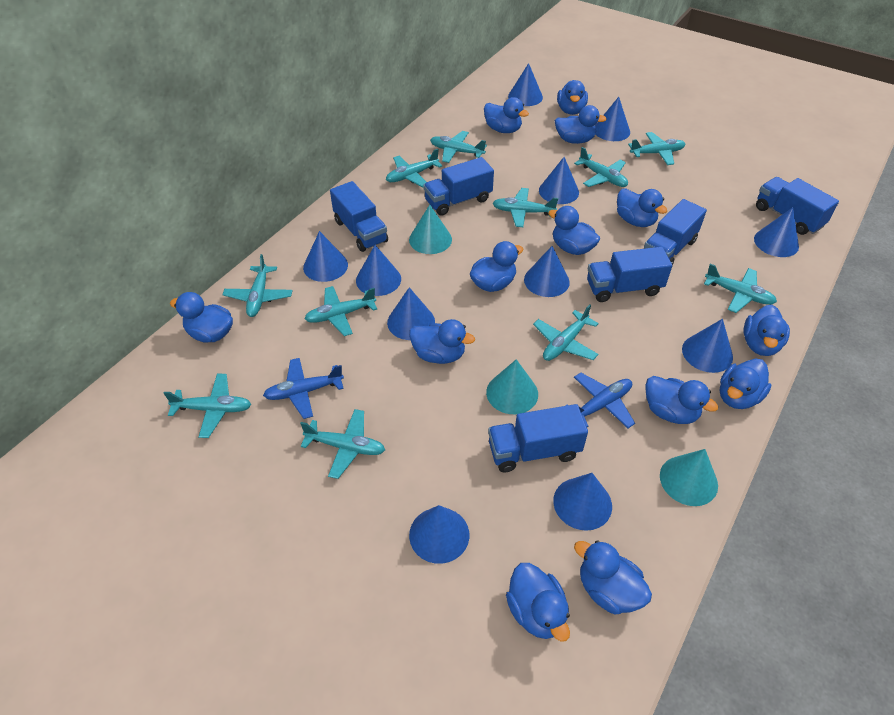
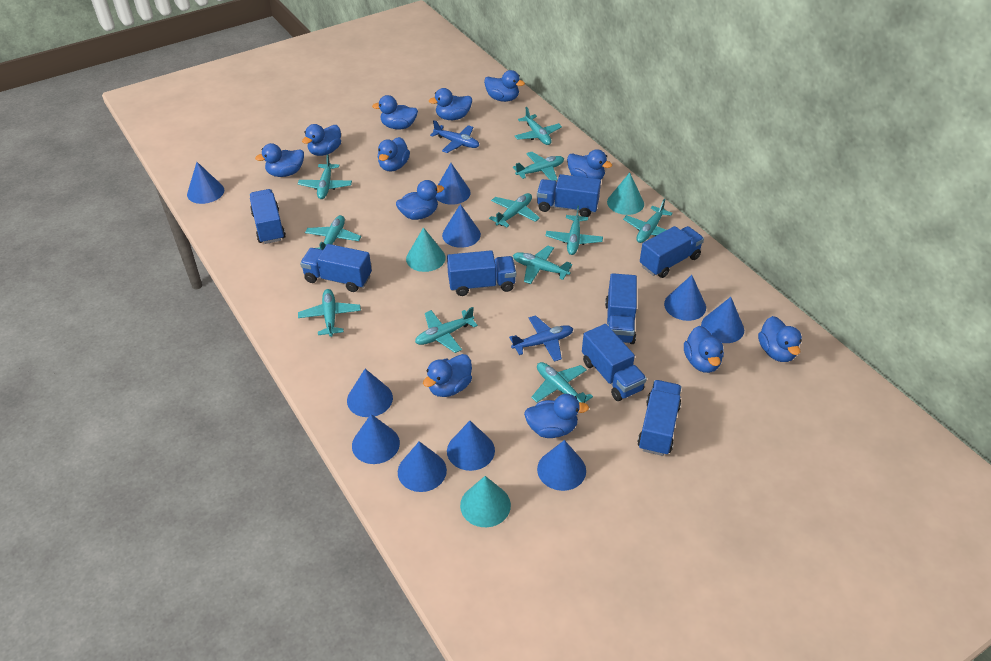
blue cone: [303,231,348,282] [356,245,401,296] [387,287,435,340] [409,505,469,564] [508,63,543,106] [524,246,570,297] [539,157,579,204] [553,473,612,531] [595,97,630,141] [682,319,733,373] [754,207,799,257] = 11 -> [187,162,224,204] [347,369,393,417] [352,414,400,464] [398,441,447,492] [435,163,471,205] [442,204,481,248] [447,421,495,471] [537,440,586,491] [664,275,706,321] [701,297,744,343] = 10
blue duck: [170,292,233,343] [409,319,475,364] [470,241,523,292] [484,97,529,133] [506,563,570,642] [548,206,600,255] [555,105,607,144] [557,80,588,115] [574,540,652,615] [617,189,667,227] [645,376,718,424] [720,359,771,409] [744,305,790,356] = 13 -> [255,143,304,177] [302,124,341,156] [372,95,418,130] [378,137,410,171] [396,180,444,220] [423,354,472,397] [429,88,472,120] [484,70,525,102] [524,394,589,438] [567,149,612,180] [684,326,724,373] [758,316,802,362] = 12
blue truck: [330,181,388,252] [423,157,494,216] [488,404,588,473] [587,247,672,302] [643,199,707,265] [756,177,839,235] = 6 -> [250,189,286,244] [300,244,372,292] [447,250,516,296] [537,174,601,217] [582,324,647,401] [605,273,637,344] [637,380,682,456] [640,226,704,278] = 8

